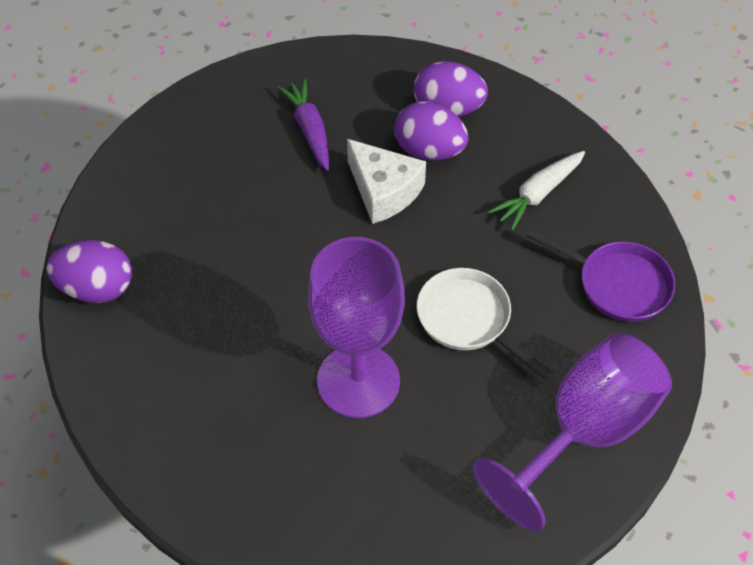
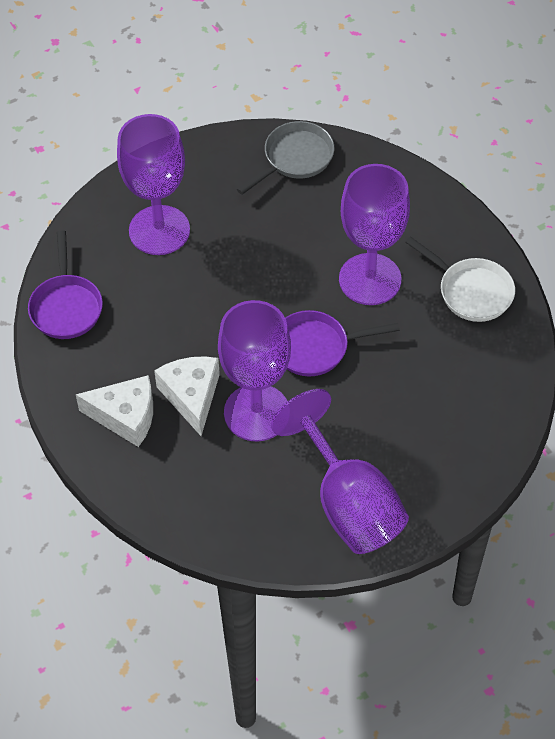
grey pan: none = 0 -> [237,121,334,195] = 1
purple carrot: [277,79,329,171] = 1 -> none = 0
purple egg: [46,240,132,303] [395,101,468,161] [414,61,488,117] = 3 -> none = 0
purple goblet: [308,237,405,418] [473,333,672,531] = 2 -> [117,114,190,255] [218,300,291,441] [271,389,409,554] [339,164,410,305] = 4
purple pan: [526,228,675,322] = 1 -> [28,230,103,339] [285,310,400,376] = 2
white carrot: [488,151,585,231] = 1 -> none = 0
white cheese: [347,139,426,224] = 1 -> [76,375,153,447] [154,356,220,436] = 2

